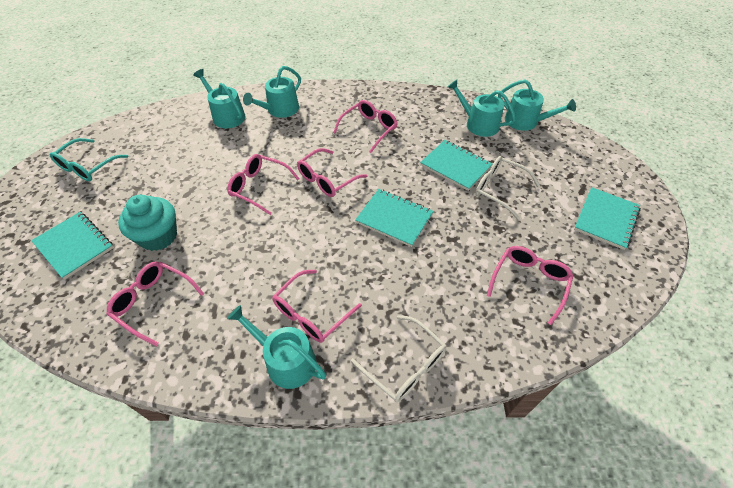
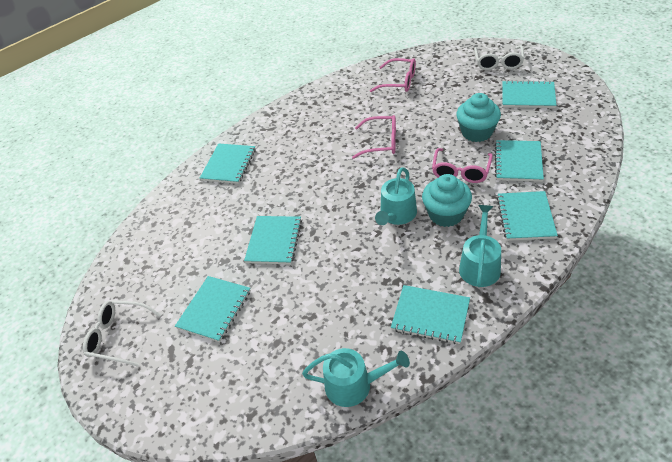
pink glasses: [106,262,204,347] [227,154,300,215] [272,270,362,343] [297,148,367,197] [333,100,398,153] [487,246,573,325] = 6 -> [352,115,396,159] [370,58,416,92] [432,148,493,183] = 3
turquoise cupcake: [118,195,177,251] = 1 -> [422,174,472,227] [456,93,501,142] = 2
turquoise glasses: [49,138,129,181] = 1 -> none = 0
turquoise notebook: [31,212,113,280] [355,189,434,247] [420,140,493,191] [574,187,641,250] = 4 -> [175,276,251,342] [200,143,256,184] [244,216,302,264] [391,285,470,344] [495,140,544,182] [496,191,558,241] [502,80,557,108] = 7
turquoise watering can: [193,69,245,128] [227,305,326,389] [243,66,301,118] [448,80,516,137] [498,80,576,131] = 5 -> [302,348,410,407] [375,167,417,225] [459,205,501,287] = 3

